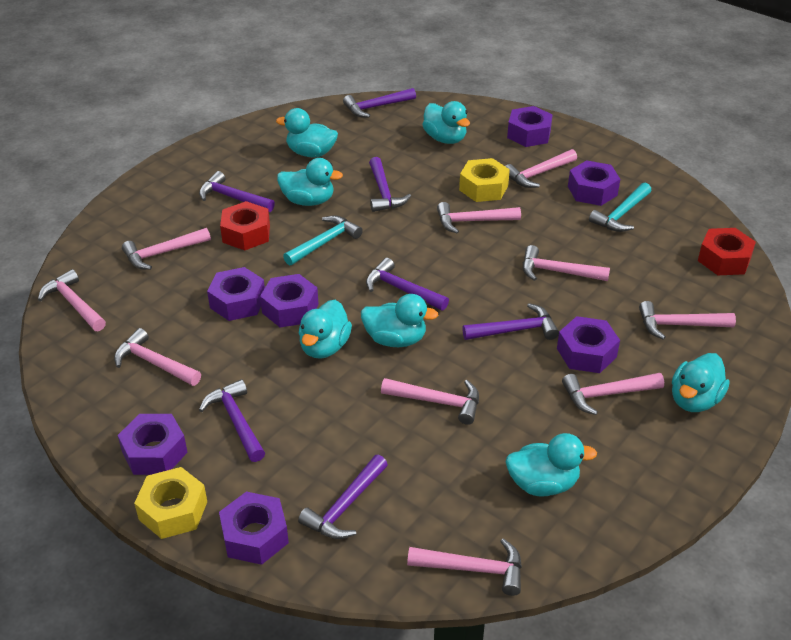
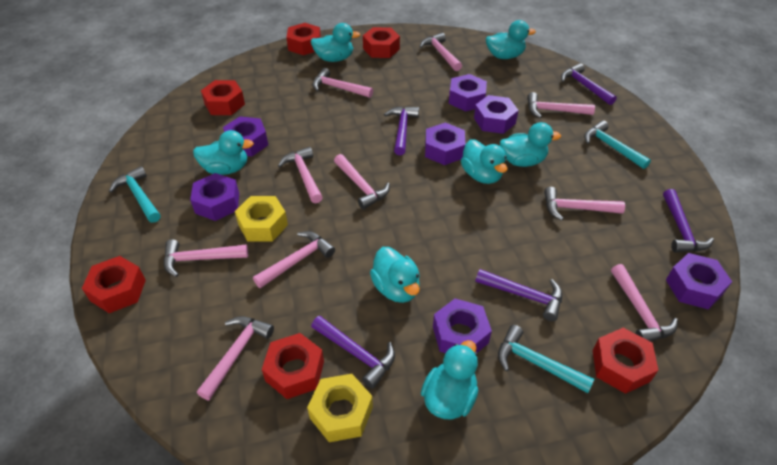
purple hammer: [199,171,275,212] [199,379,265,462] [298,455,388,539] [343,88,416,118] [366,258,449,311] [369,157,411,212] [462,303,559,340] = 7 -> [311,316,395,389] [384,106,419,155] [475,269,562,321] [561,63,617,105] [663,189,714,253] = 5
red nut: [220,201,270,250] [698,228,756,275] = 2 -> [82,256,146,313] [201,80,245,115] [262,333,324,399] [286,23,321,55] [363,27,400,58] [593,328,658,394] = 6
turquoise hammer: [283,216,363,266] [589,183,652,232] = 2 -> [109,166,161,223] [498,325,594,393] [584,120,651,169] = 3

